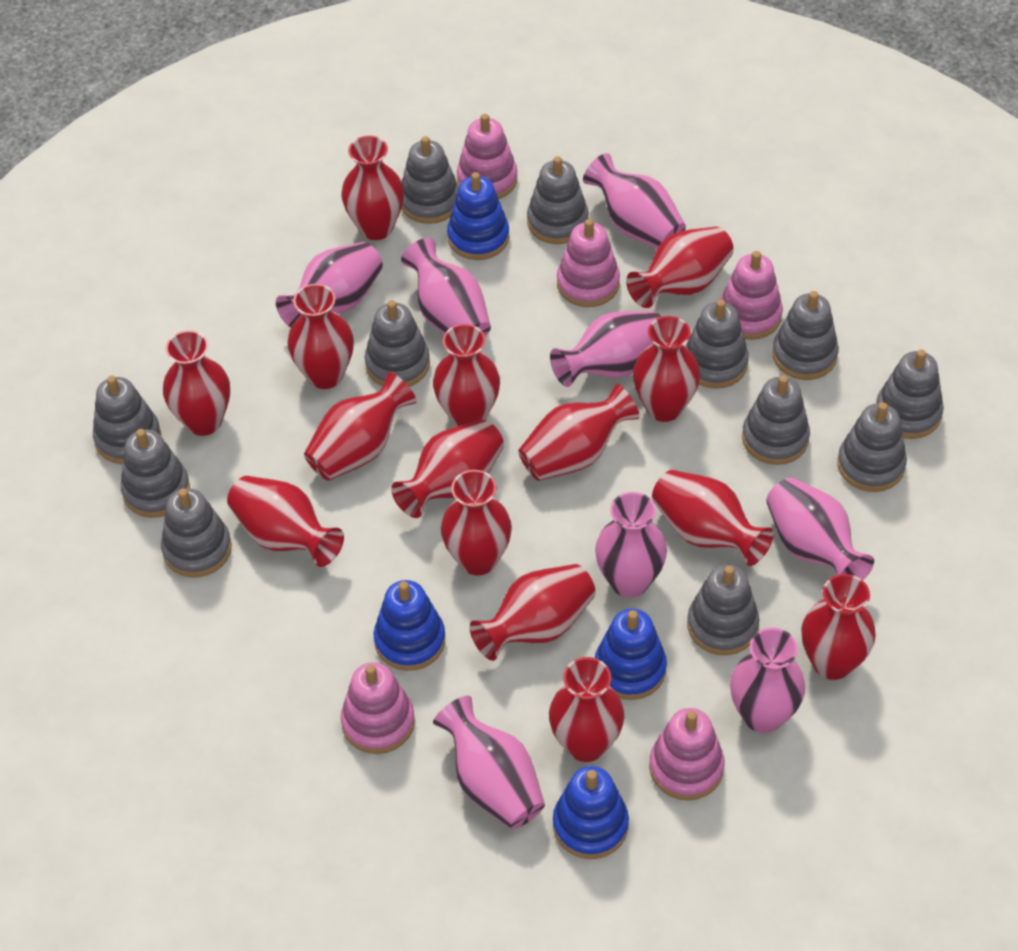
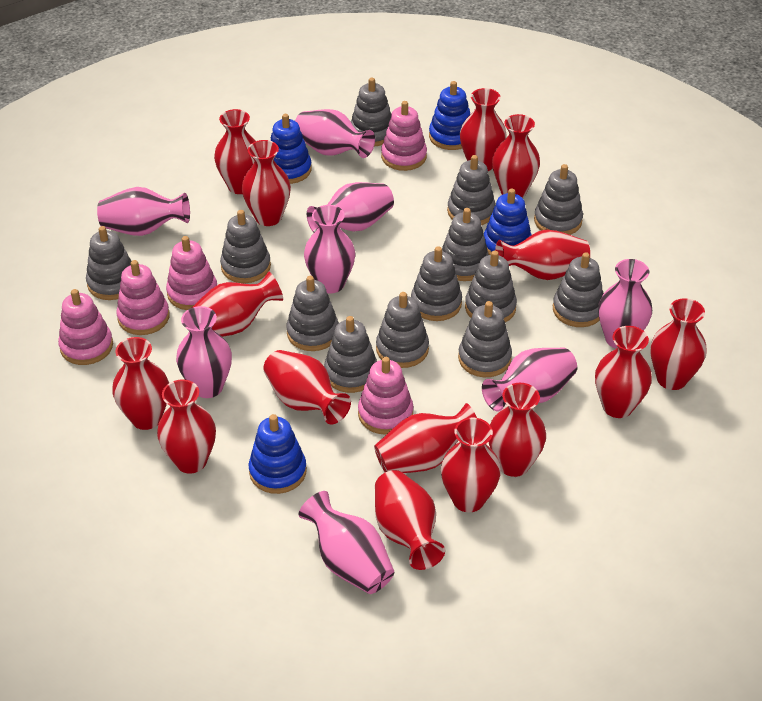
grey stacking toy: [93,376,161,464] [121,429,190,518] [161,488,232,577] [365,300,430,387] [401,136,459,224] [527,156,589,244] [685,299,749,389] [687,565,759,655] [742,375,810,465] [772,291,839,380] [837,402,907,492] [876,349,944,439] = 12 -> [86,226,131,300] [220,210,271,283] [286,276,339,351] [324,316,377,393] [351,78,391,146] [376,292,429,368] [411,246,462,321] [442,208,489,281] [447,155,495,225] [458,301,512,377] [465,250,517,322] [534,164,583,235] [553,252,604,327] = 13

